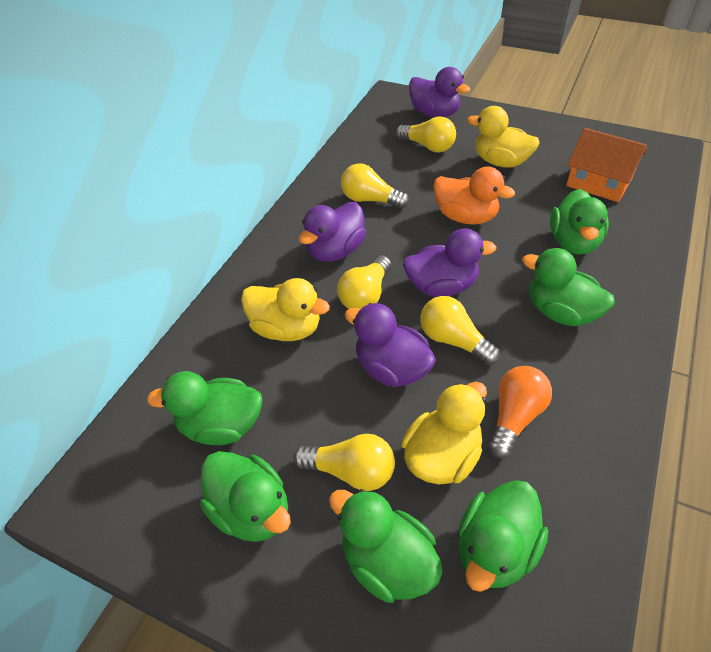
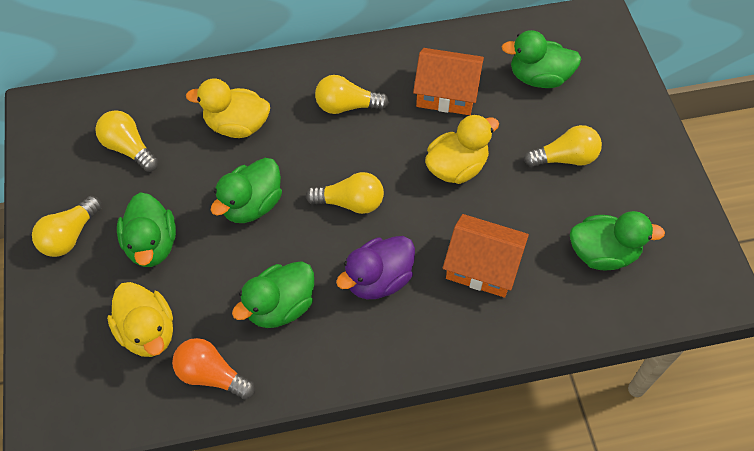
green duck: [147,371,262,445] [200,451,291,542] [329,489,443,603] [459,480,549,592] [522,248,615,326] [550,189,609,254] = 6 -> [117,192,176,267] [211,158,282,223] [232,261,314,328] [502,30,581,88] [570,211,665,270] = 5
orange duck: [433,167,515,225] = 1 -> none = 0
orange house: [566,128,647,202] = 1 -> [413,48,484,115] [443,214,529,298] = 2
purple duck: [299,202,366,262] [345,303,436,387] [403,229,496,297] [409,67,470,117] = 4 -> [336,236,415,299] = 1

